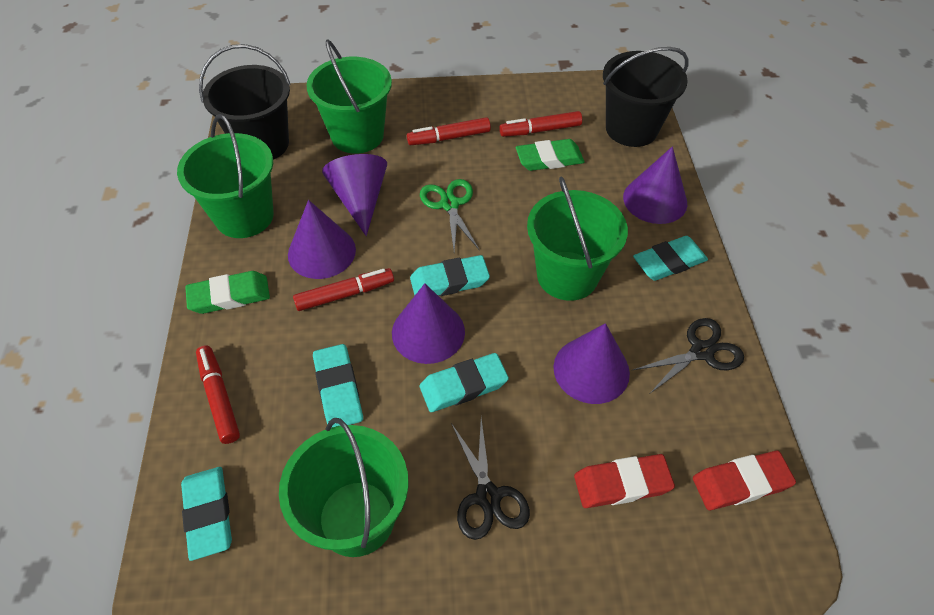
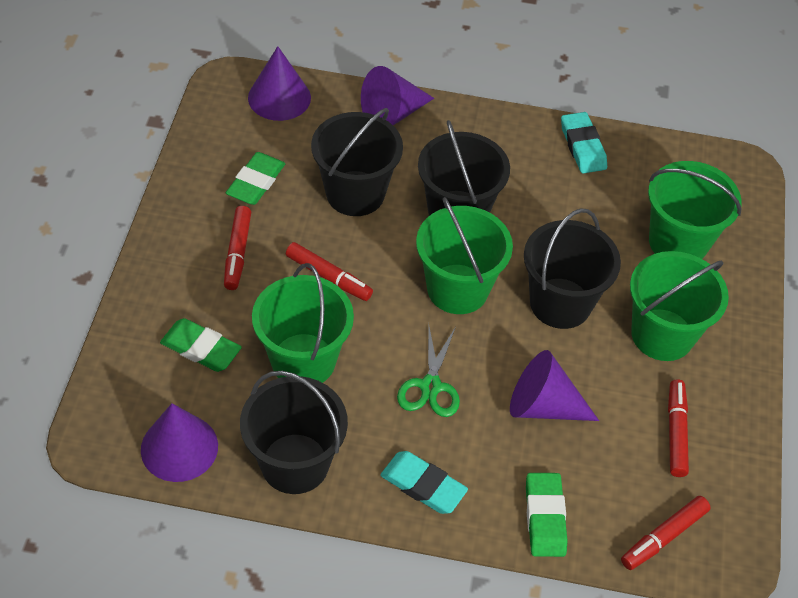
black bucket: [199,44,291,160] [603,47,689,147] = 2 -> [240,371,348,494] [311,108,403,216] [418,120,510,216] [524,208,621,329] = 4
black scissors: [451,418,530,540] [633,318,744,393] = 2 -> none = 0
green eraser: [185,271,270,314] [516,139,585,171] = 2 -> [160,318,242,372] [226,152,285,205] [526,473,568,557] = 3
purple cone: [288,200,356,279] [322,154,387,236] [392,283,465,364] [553,323,630,404] [623,146,687,224] = 5 -> [141,403,218,482] [248,46,311,121] [361,66,434,125] [510,350,599,421] = 4
red eraser: [574,454,675,508] [693,451,796,510] = 2 -> none = 0
turquoise eraser: [181,467,232,561] [313,344,363,428] [410,255,490,296] [420,353,509,412] [633,236,708,281] = 5 -> [380,451,468,514] [561,112,607,173] = 2

